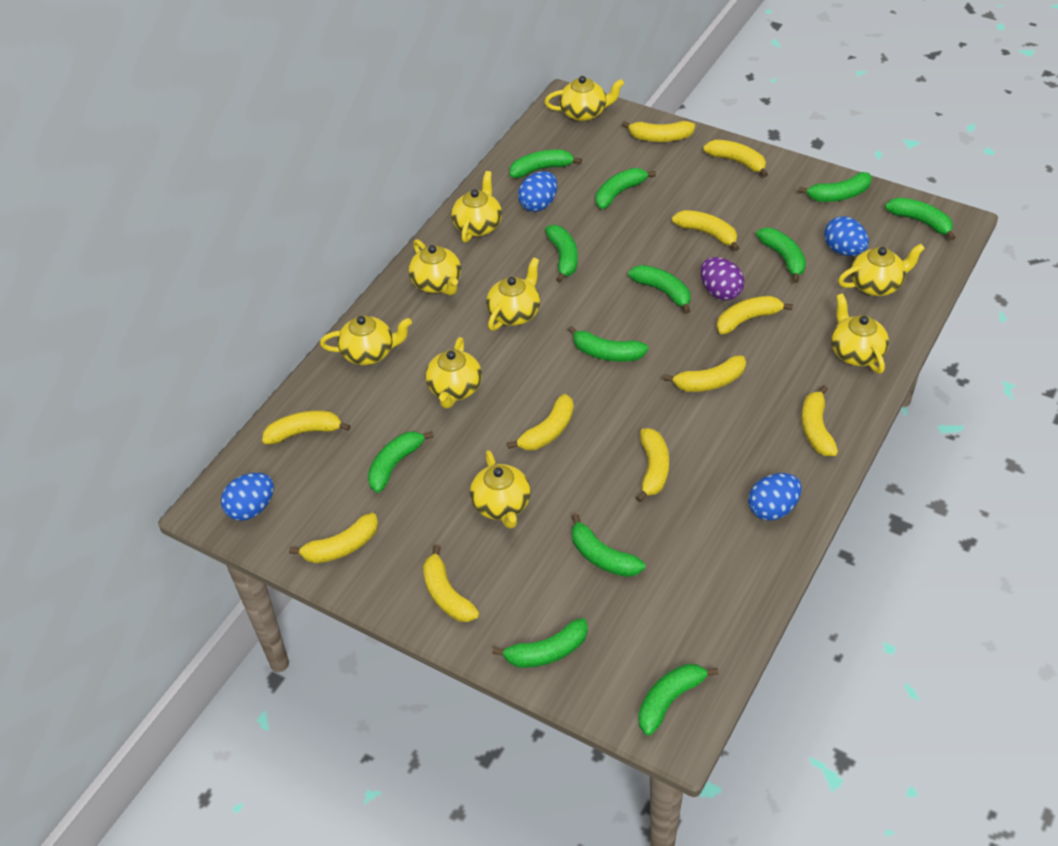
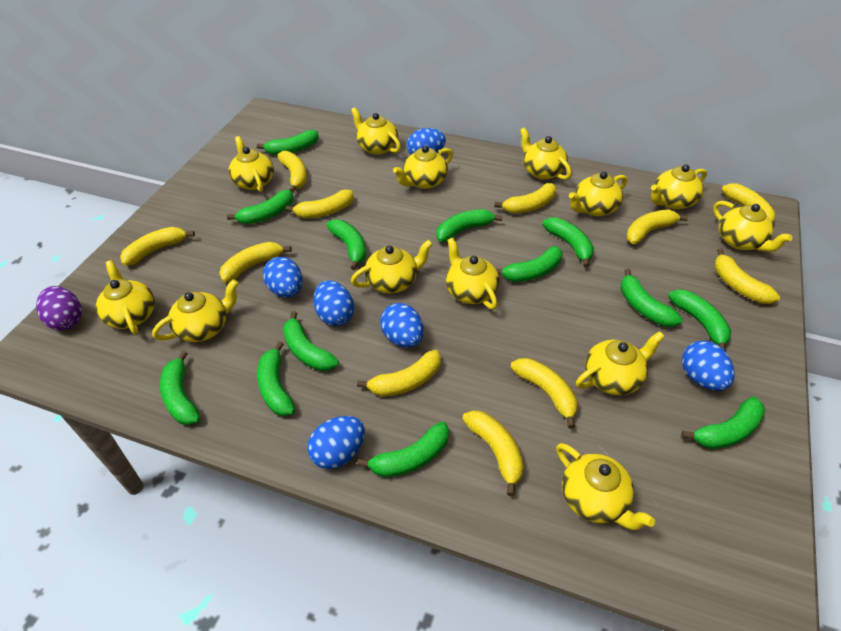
blue egg: [221,473,274,521] [518,171,557,212] [748,473,802,521] [824,216,869,256] = 4 -> [263,257,303,297] [307,416,365,469] [313,280,354,326] [380,303,424,348] [407,128,446,155] [682,341,735,391] = 6
green banana: [368,431,434,493] [492,618,588,668] [510,149,582,178] [545,225,578,283] [568,326,648,362] [572,514,645,577] [596,168,656,209] [628,265,691,314] [638,664,718,736] [756,228,806,283] [798,172,872,202] [885,197,956,240] = 12 -> [160,351,200,425] [227,190,293,224] [257,130,319,155] [257,341,295,416] [283,311,339,371] [326,220,366,270] [357,422,449,477] [436,209,503,242] [496,246,563,282] [542,217,594,268] [621,269,683,327] [668,289,731,352] [681,396,765,449] = 13
yellow teapot: [320,316,412,365] [408,239,461,295] [425,337,482,409] [451,171,502,243] [470,450,531,529] [486,257,540,331] [545,76,624,121] [831,293,889,374] [838,244,925,296] = 9 -> [96,260,155,335] [152,279,239,342] [228,136,274,192] [351,107,401,155] [351,240,433,293] [393,145,453,189] [446,238,499,309] [520,127,572,180] [556,443,655,530] [569,171,628,216] [576,331,665,395] [651,164,707,209] [713,201,793,252] = 13

